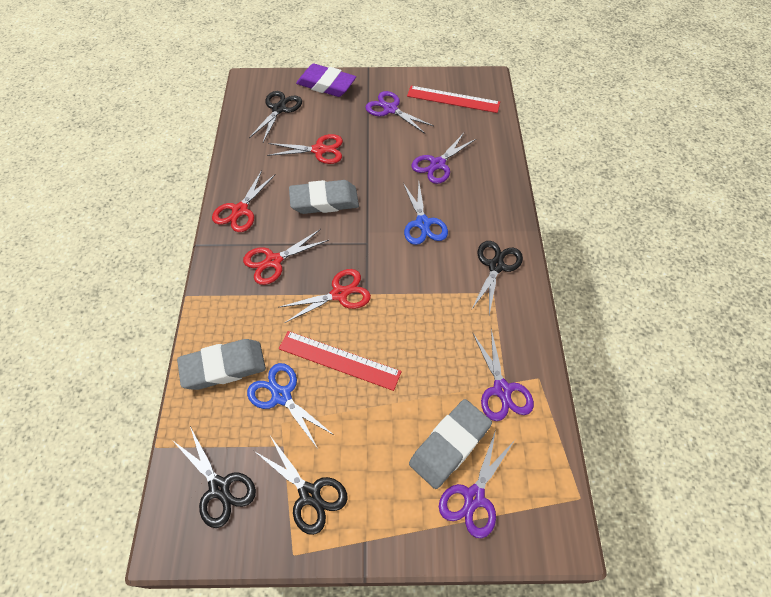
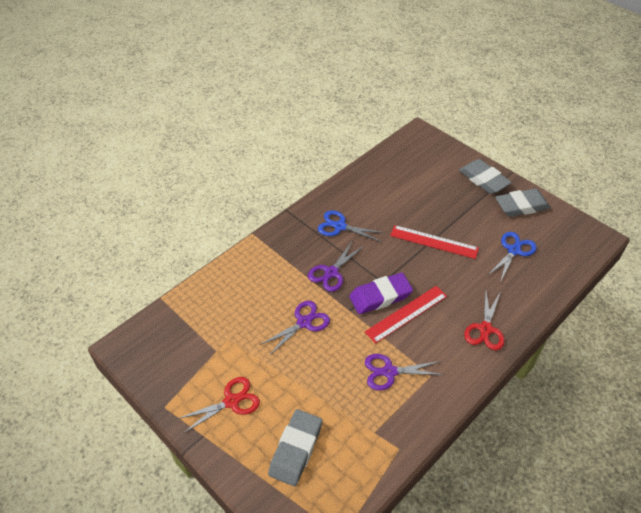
black scissors: [172,426,256,528] [249,91,302,142] [254,437,348,535] [471,241,523,315] = 4 -> none = 0
purple scissors: [365,91,434,134] [412,133,476,184] [439,430,515,538] [473,329,534,421] = 4 -> [260,301,330,356] [308,240,364,292] [365,354,444,391] = 3
red scissors: [212,170,276,232] [243,229,329,285] [267,134,343,164] [280,269,371,323] = 4 -> [177,377,260,433] [464,291,505,350] = 2

